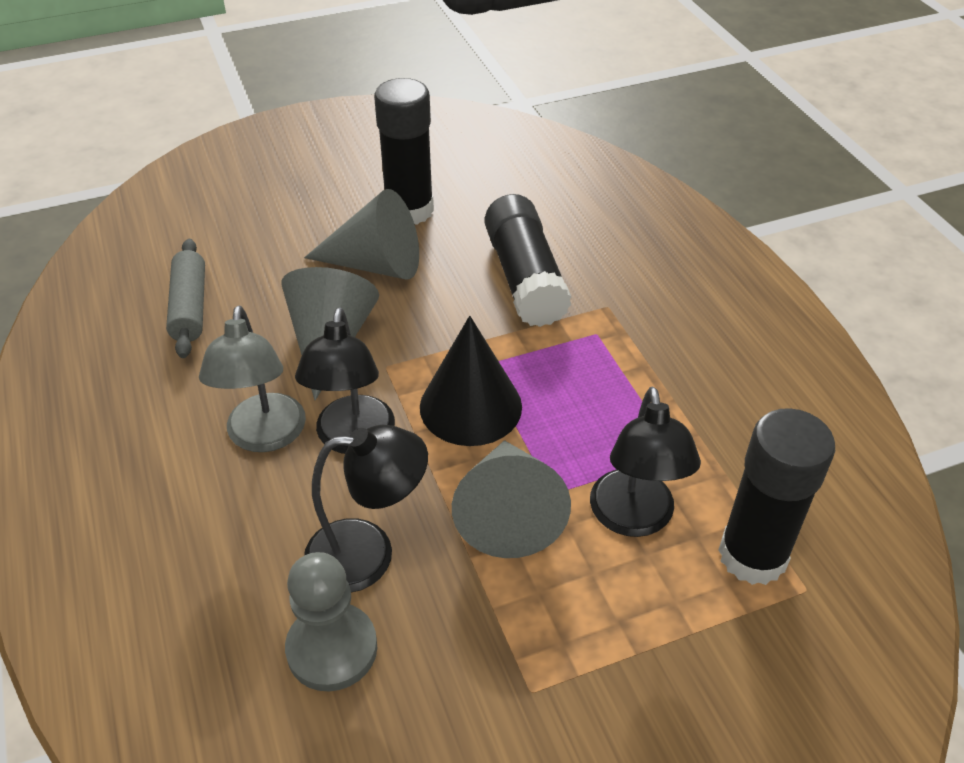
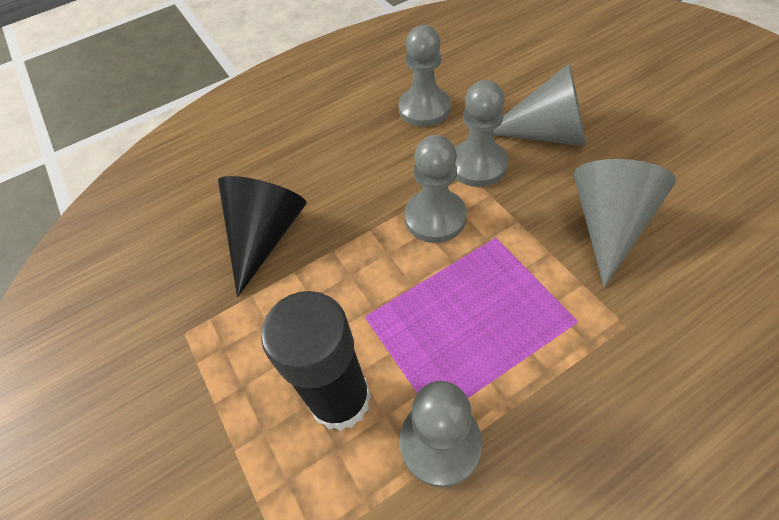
black glue stick: [374,78,434,225] [485,194,572,327] [719,408,835,585] = 3 -> [261,291,371,431] = 1
black lamp: [295,308,395,454] [304,425,428,592] [590,387,701,537] = 3 -> none = 0
grey cone: [281,267,379,400] [304,189,419,280] [452,440,571,558] = 3 -> [493,64,586,146] [573,159,676,287] = 2
grey lamp: [199,306,306,452] = 1 -> none = 0
grey pawn: [285,552,377,691] = 1 -> [399,25,451,127] [399,381,482,488] [404,135,467,243] [455,80,508,187] = 4
grey rolling pin: [166,239,205,358] = 1 -> none = 0

